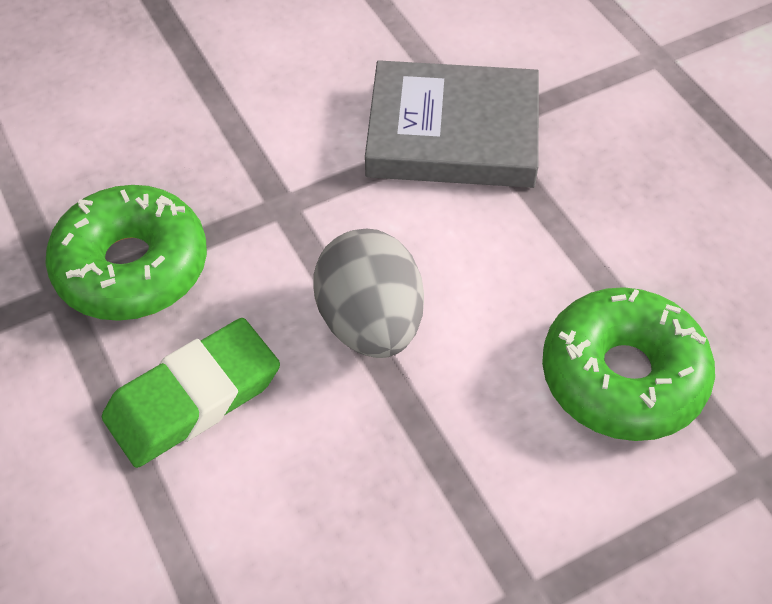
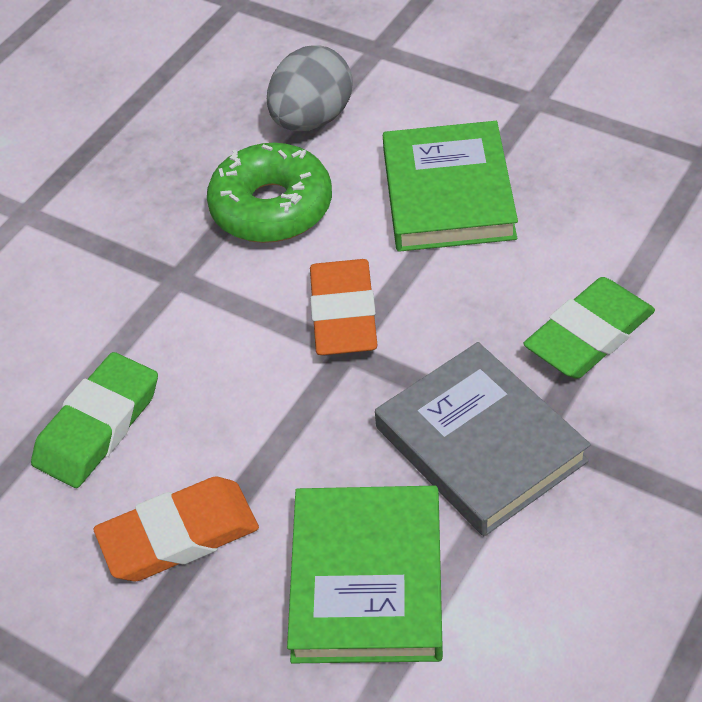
green book: none = 0 -> [287,486,443,663] [383,121,518,252] = 2
green donut: [45,185,207,321] [542,287,715,441] = 2 -> [207,143,332,243] = 1
green eraser: [102,318,280,468] = 1 -> [31,352,158,488] [523,277,655,379] = 2
orange eraser: none = 0 -> [94,477,259,581] [310,259,378,355] = 2

